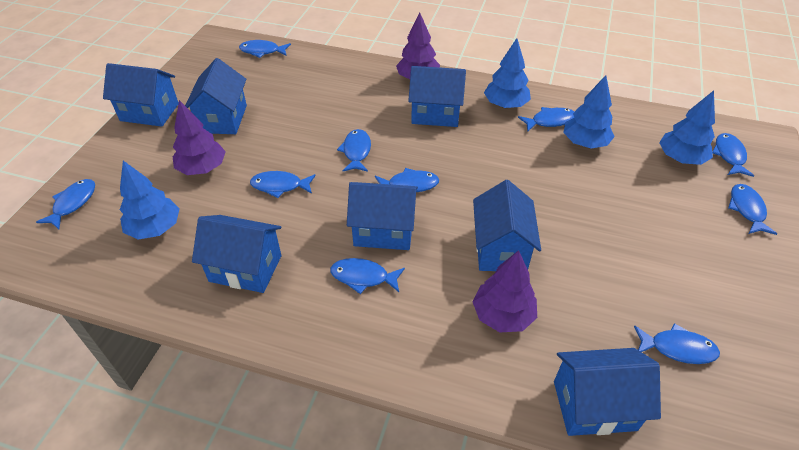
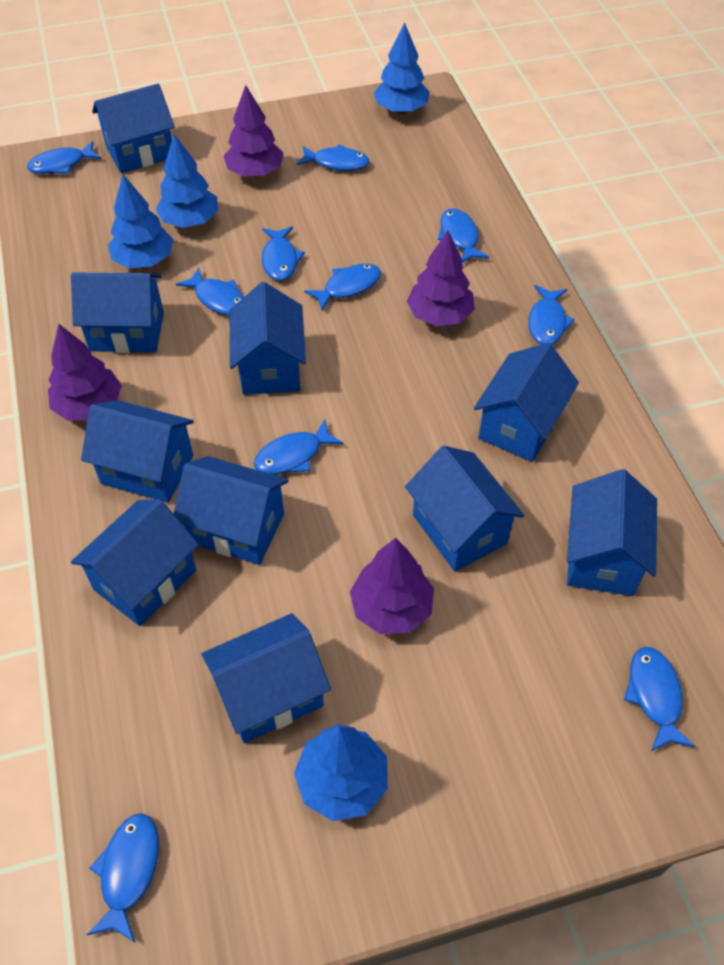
blue house: [103,63,179,127] [185,58,247,134] [192,215,281,293] [347,182,418,250] [408,66,466,127] [473,180,541,271] [554,348,661,436] = 7 -> [71,272,164,353] [71,499,199,626] [81,400,194,503] [92,84,175,173] [174,456,288,565] [201,613,331,743] [230,282,306,395] [405,446,525,572] [474,343,579,462] [567,469,657,596] = 10
purple tree: [173,100,226,175] [396,13,440,79] [472,250,537,332] = 3 -> [48,324,122,421] [224,85,283,177] [350,538,434,634] [407,231,475,326] = 4

